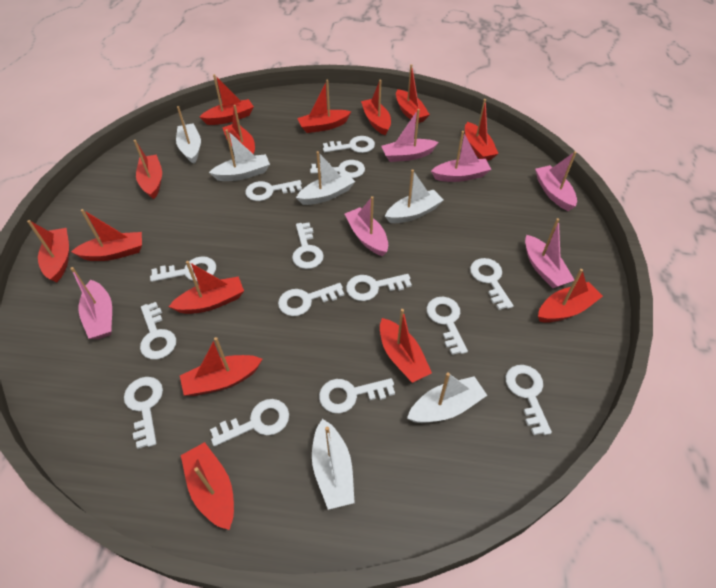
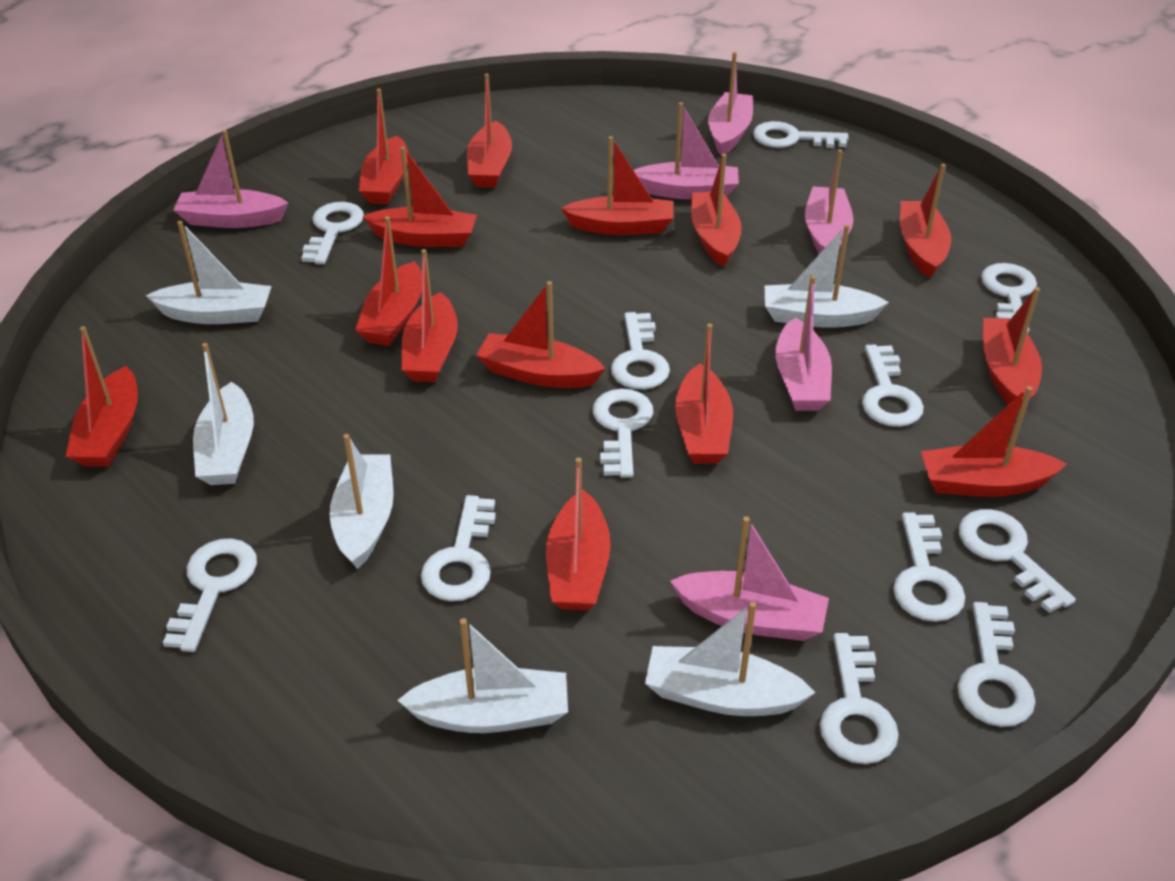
white key: [124,377,163,449] [140,302,176,359] [150,256,216,282] [210,399,289,447] [245,180,302,201] [278,283,345,316] [292,222,324,269] [310,160,365,178] [319,378,395,413] [323,136,375,153] [346,274,412,301] [427,297,468,355] [470,258,514,310] [506,365,552,435] = 14 -> [163,538,257,652] [301,202,364,264] [421,495,496,601] [593,389,653,478] [611,312,670,390] [753,121,849,148] [819,633,899,764] [862,344,924,427] [893,512,965,622] [957,602,1036,727] [958,509,1076,613] [981,263,1037,333] = 12

